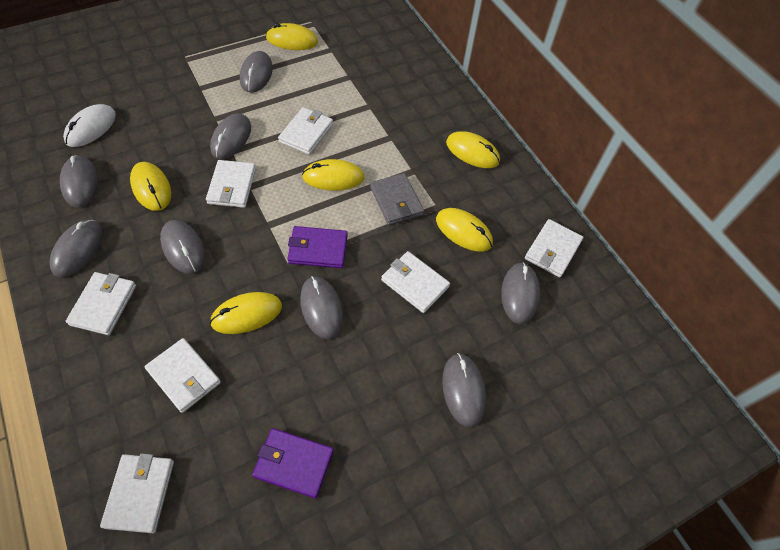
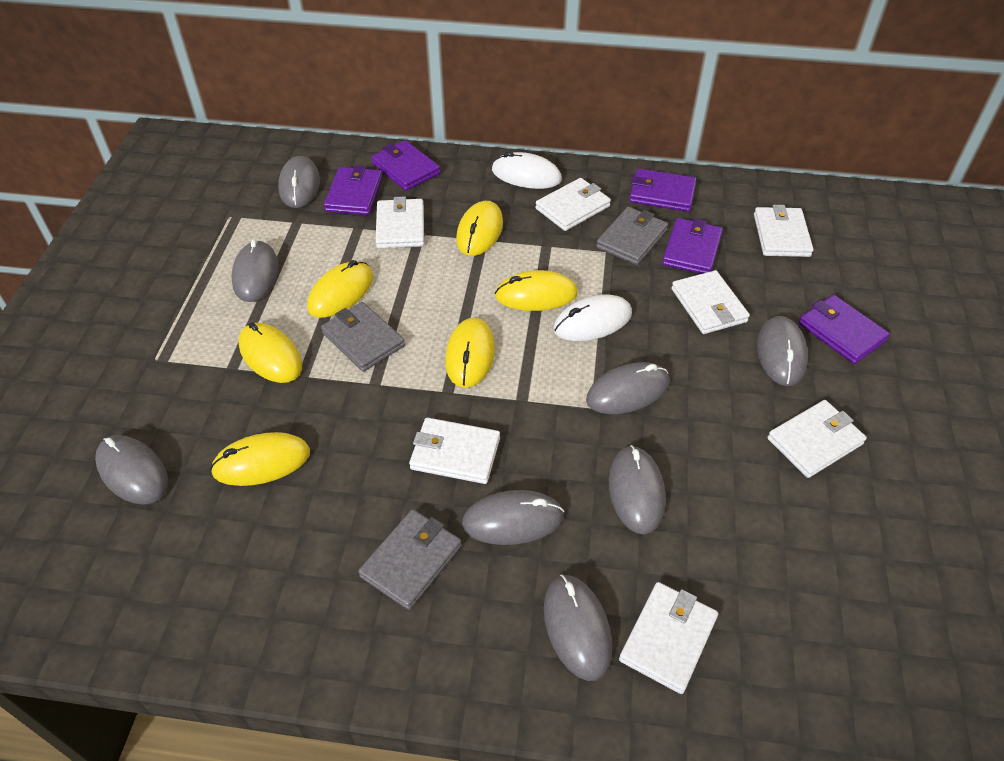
grey wallet: [370,173,424,225] = 1 -> [321,302,405,372] [358,509,462,610] [596,207,668,265] = 3
purple wallet: [252,428,334,498] [287,226,348,268] = 2 -> [324,165,382,215] [371,140,440,191] [629,169,697,212] [662,218,723,274] [799,295,890,364] = 5
white mouse: [63,104,116,147] = 1 -> [492,152,562,189] [553,294,632,341] = 2

